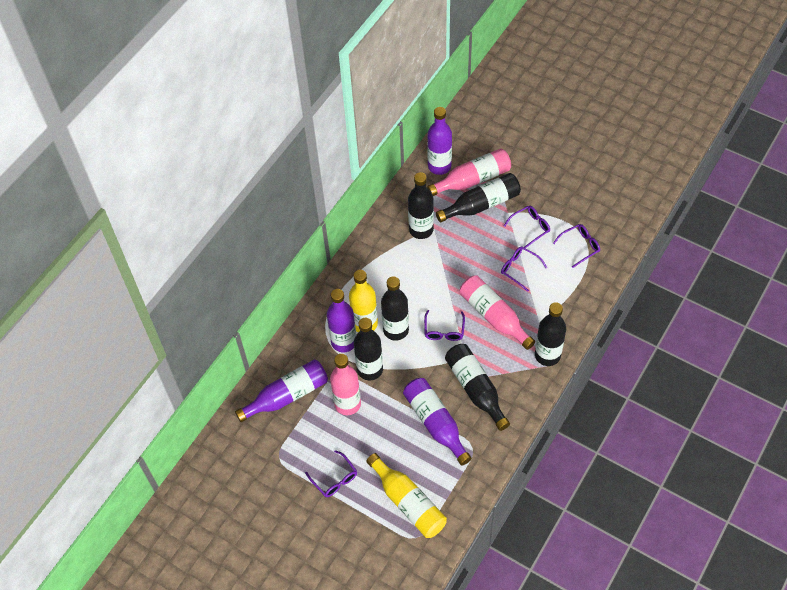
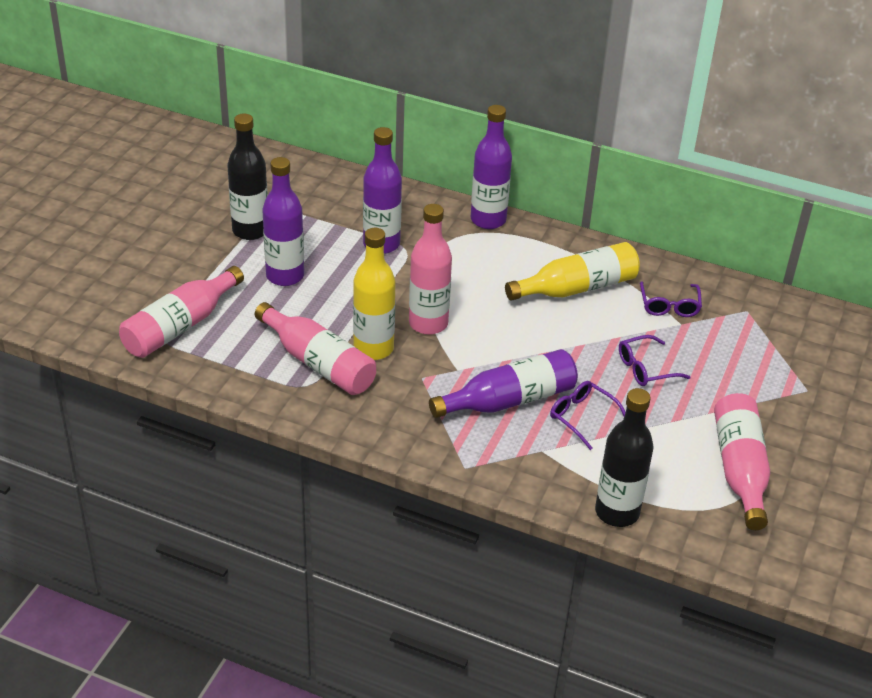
black bottle: [354,318,383,380] [381,276,409,341] [408,172,434,239] [436,173,521,223] [445,344,510,431] [535,302,566,366] = 6 -> [227,114,268,240] [595,388,654,527] = 2
pink bottle: [330,354,361,415] [427,149,511,196] [460,275,535,350] = 3 -> [119,266,244,358] [255,302,376,395] [409,204,452,335] [714,393,770,530] = 4
purple glasses: [305,450,357,497] [424,310,465,341] [501,247,547,292] [504,206,550,248] [553,224,600,268] = 5 -> [550,381,626,450] [619,335,690,386] [640,281,702,317] = 3

